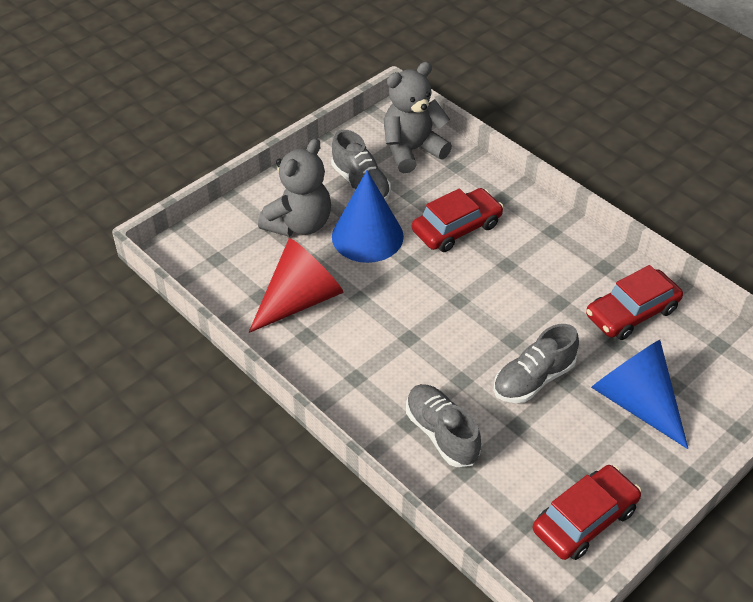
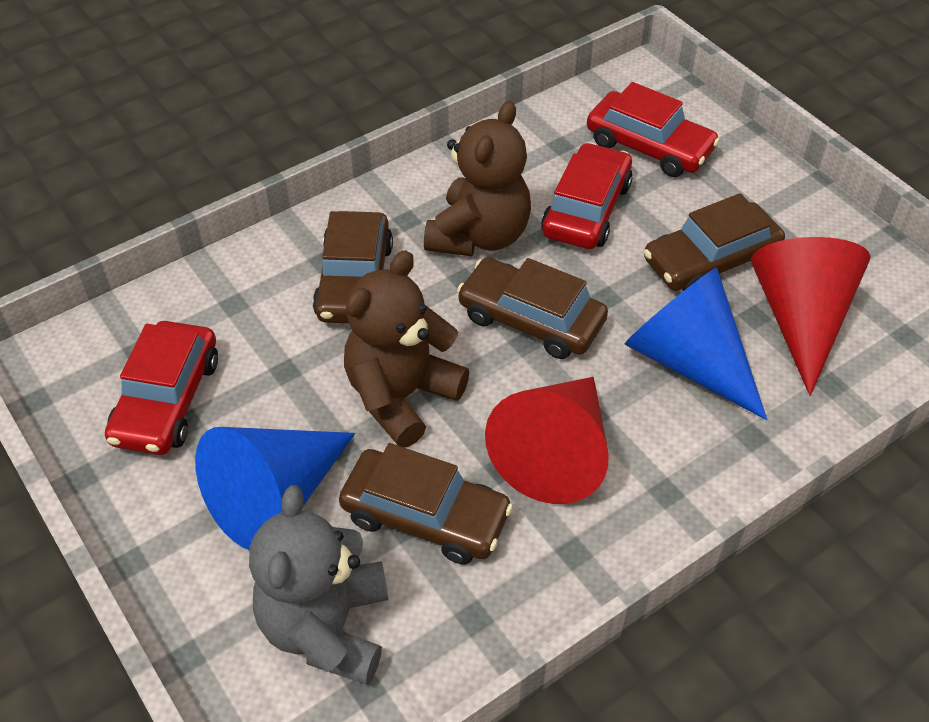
brown car: none = 0 -> [313,211,393,323] [339,443,513,564] [457,257,608,359] [644,193,785,291] = 4
brown teddy bear: none = 0 -> [344,250,469,448] [424,101,531,256] = 2
grey shoe: [331,130,391,201] [406,384,481,467] [493,324,579,403] = 3 -> none = 0
grey teddy bear: [258,138,331,237] [384,62,452,173] = 2 -> [249,485,388,685] = 1
red cone: [248,238,343,333] = 1 -> [485,377,608,504] [751,237,871,396] = 2

